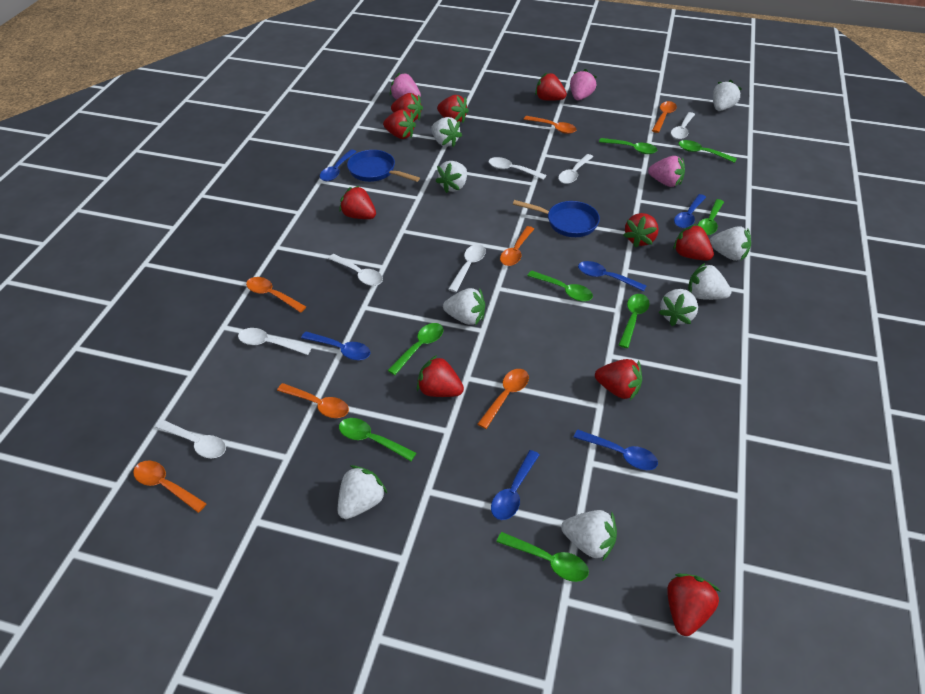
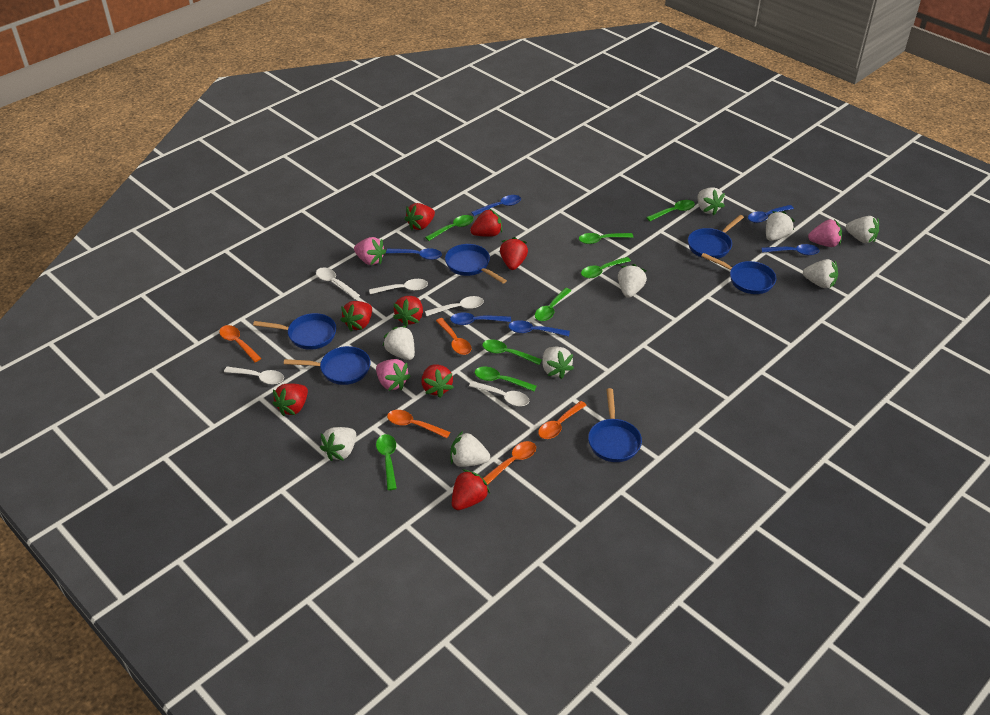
blue pan: [347,150,420,182] [513,200,600,237] = 2 -> [253,313,336,350] [284,346,371,385] [445,244,507,284] [588,388,642,462] [688,215,744,259] [701,253,776,294] = 6
orange spoon: [133,461,207,513] [246,277,306,313] [277,383,349,418] [478,369,529,429] [500,226,534,266] [524,116,577,134] [652,101,677,133] = 7 -> [219,325,261,362] [387,410,450,438] [436,318,472,355] [483,441,536,485] [538,401,587,439] = 5
red strawberry: [339,186,376,219] [383,110,416,139] [391,93,423,121] [417,355,464,397] [437,95,469,123] [535,73,567,101] [595,359,642,400] [623,213,659,248] [667,574,721,636] [673,224,714,261] = 10 -> [272,384,308,416] [341,301,372,331] [393,296,423,326] [405,203,435,230] [421,364,454,398] [452,469,490,510] [470,209,502,237] [500,237,528,270] = 8
white spoon: [155,420,226,458] [238,328,312,355] [328,254,383,286] [448,244,486,292] [488,157,546,180] [558,154,593,184] [671,112,695,140] = 7 -> [224,366,284,385] [316,267,360,299] [369,279,428,294] [425,296,484,316] [469,381,529,407] = 5

